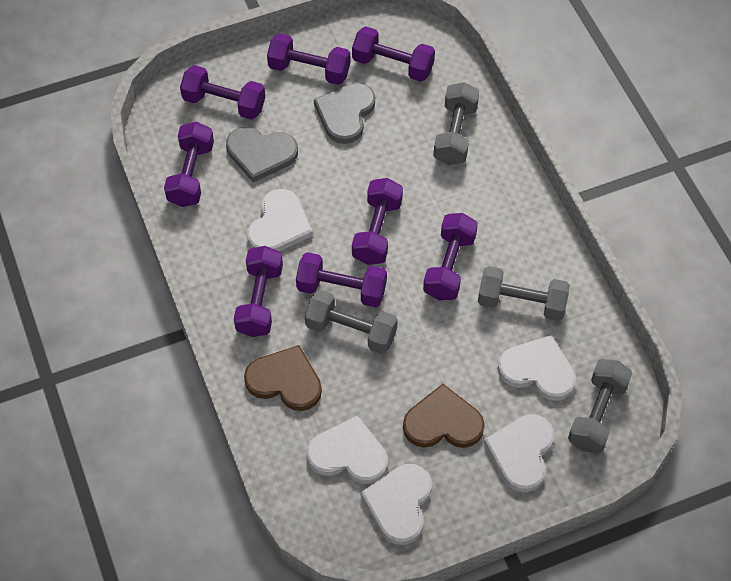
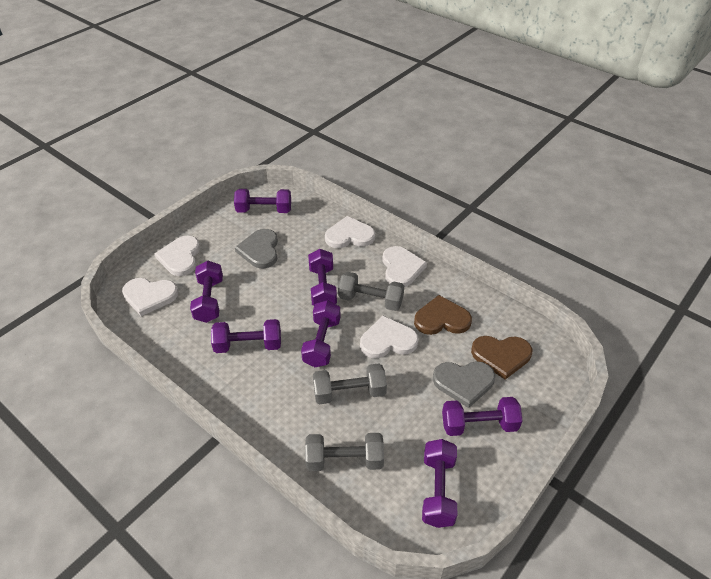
grey dumbbell: [305,290,398,354] [433,82,479,165] [478,266,570,321] [568,359,633,453] = 4 -> [305,433,384,471] [313,363,387,404] [338,272,404,311] = 3
purple dumbbell: [164,122,214,207] [180,65,265,120] [234,246,283,337] [267,33,350,85] [296,252,387,307] [352,27,435,82] [352,178,403,265] [423,213,478,300] = 8 -> [190,261,223,323] [211,319,281,353] [234,189,291,213] [301,300,340,367] [308,249,337,306] [422,439,457,528] [442,397,522,436] = 7

